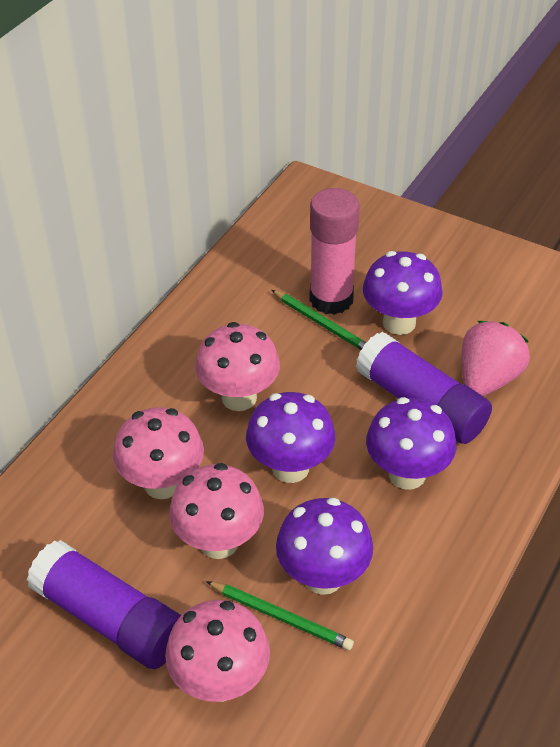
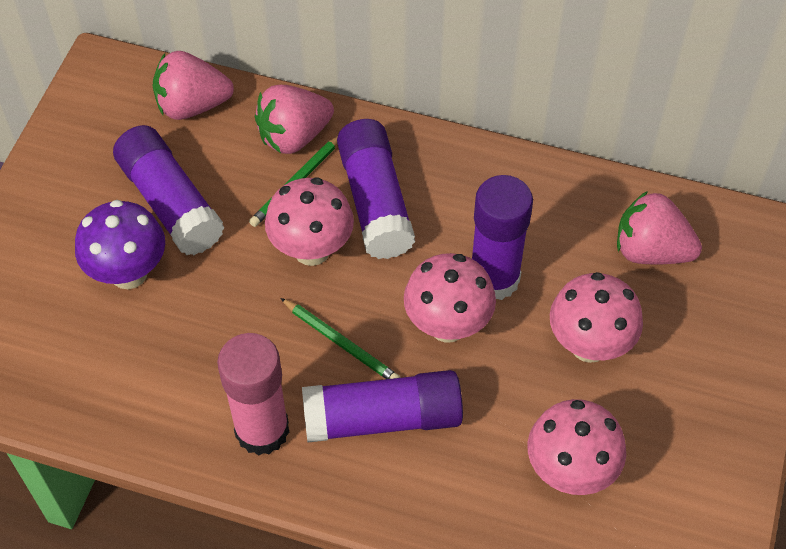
pink strawberry: [462,321,530,396] = 1 -> [153,51,234,120] [255,85,334,154] [617,191,702,264] = 3
purple glue stick: [27,540,181,669] [356,332,492,444] = 2 -> [113,125,225,255] [302,370,463,442] [337,119,415,259] [472,175,533,300] = 4
purple mushroom: [246,392,336,483] [276,498,373,595] [363,251,443,335] [366,397,456,490] = 4 -> [75,200,165,289] = 1

